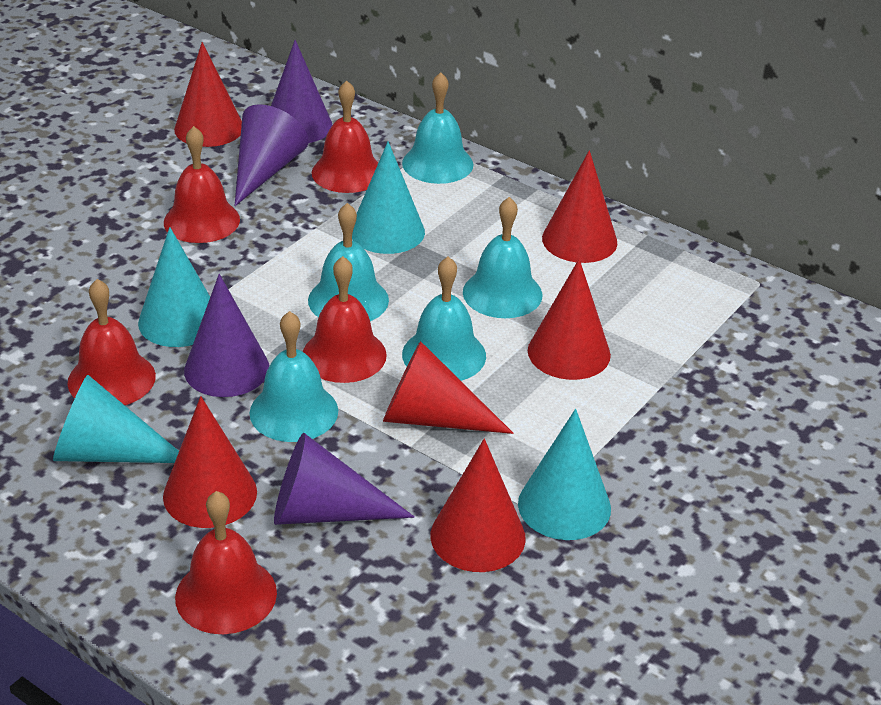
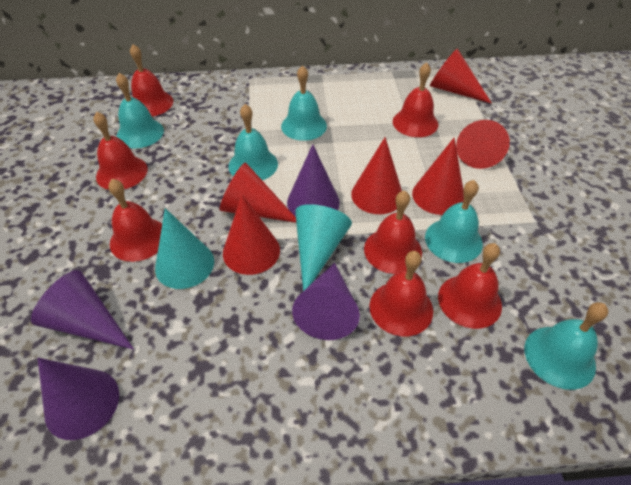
red bell: [67,279,156,405] [164,126,240,243] [175,491,277,634] [303,256,387,383] [312,80,379,193] = 5 -> [93,112,148,190] [108,179,162,262] [130,44,173,116] [364,190,422,274] [369,251,433,336] [393,62,438,137] [438,243,502,329] = 7
turquoise cone: [53,375,179,463] [138,227,210,347] [352,142,425,254] [518,409,611,540] = 4 -> [155,208,214,289] [295,204,352,291] = 2

